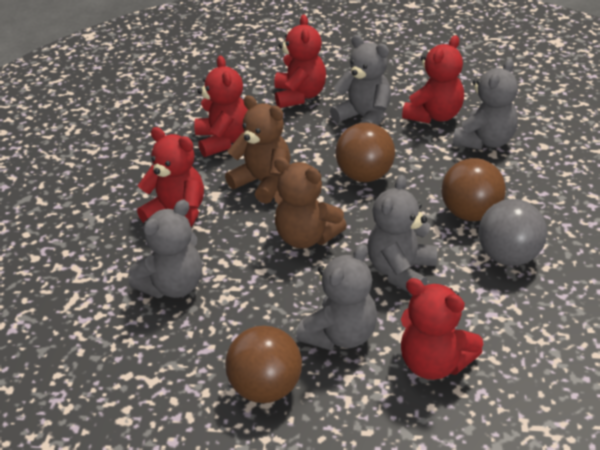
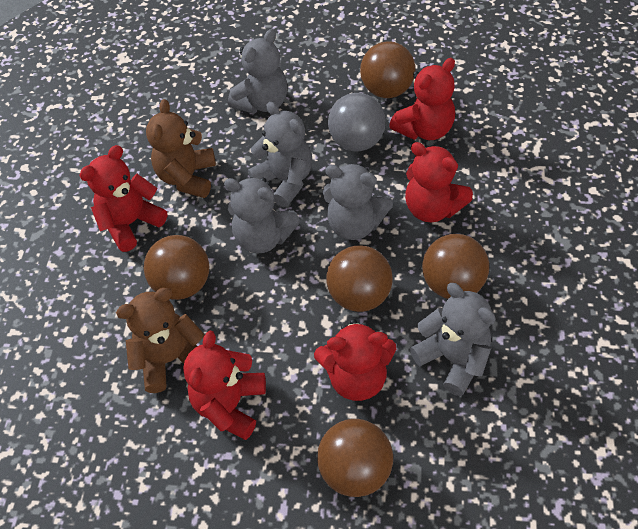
brown ball: [225,326,302,403] [336,123,395,182] [441,158,506,221] = 3 -> [144,235,209,300] [317,419,393,497] [326,245,393,312] [360,41,416,98] [422,234,489,299] = 5

